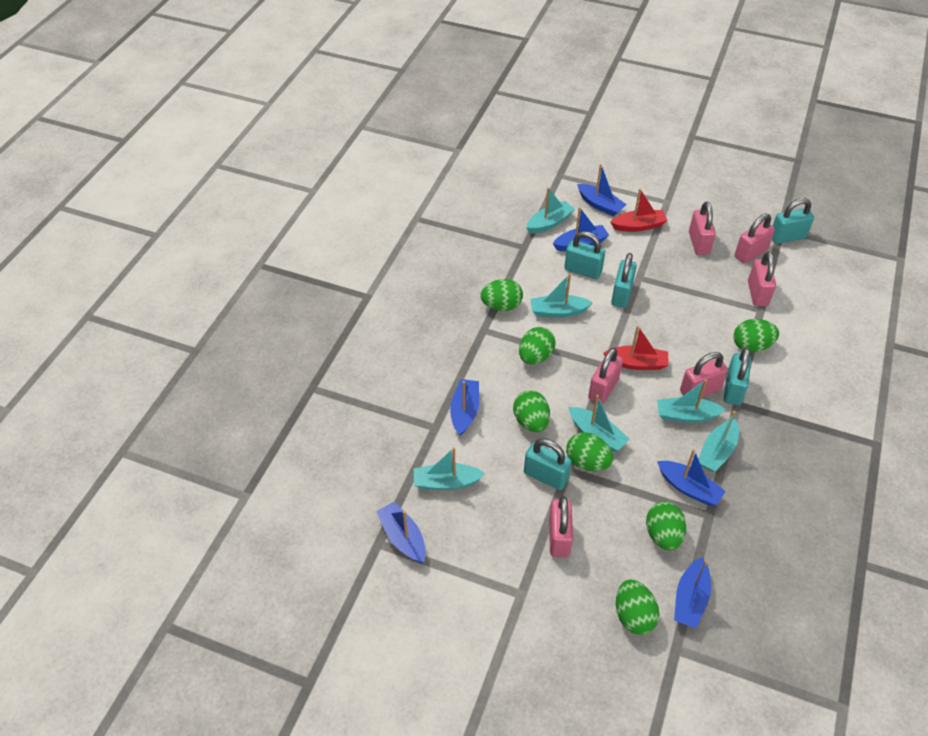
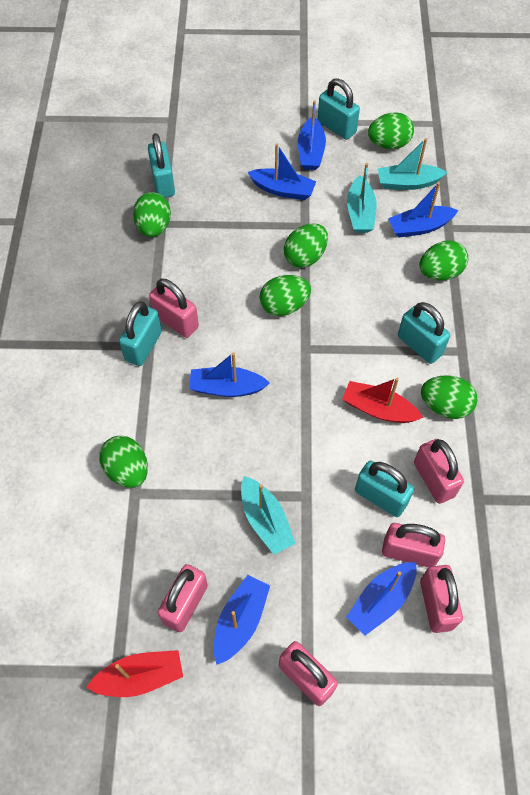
turquoise boat: [414,447,485,490] [526,187,575,234] [531,274,593,318] [569,395,629,452] [657,380,726,423] [699,411,739,472] = 6 -> [241,476,296,555] [347,163,377,233] [378,138,447,190] = 3

